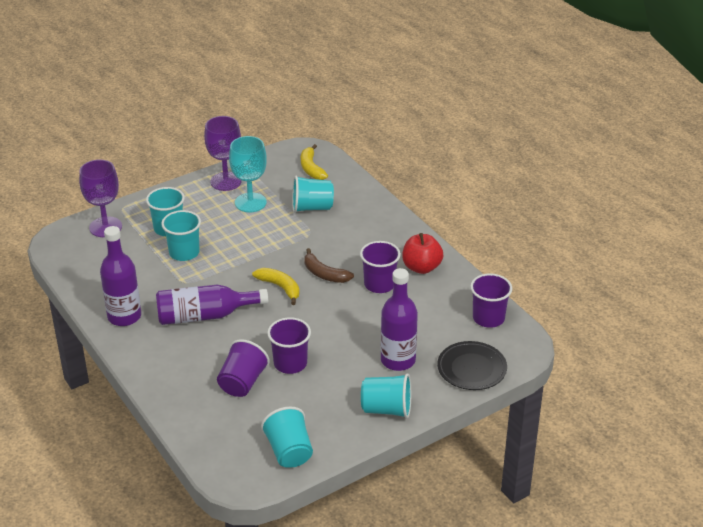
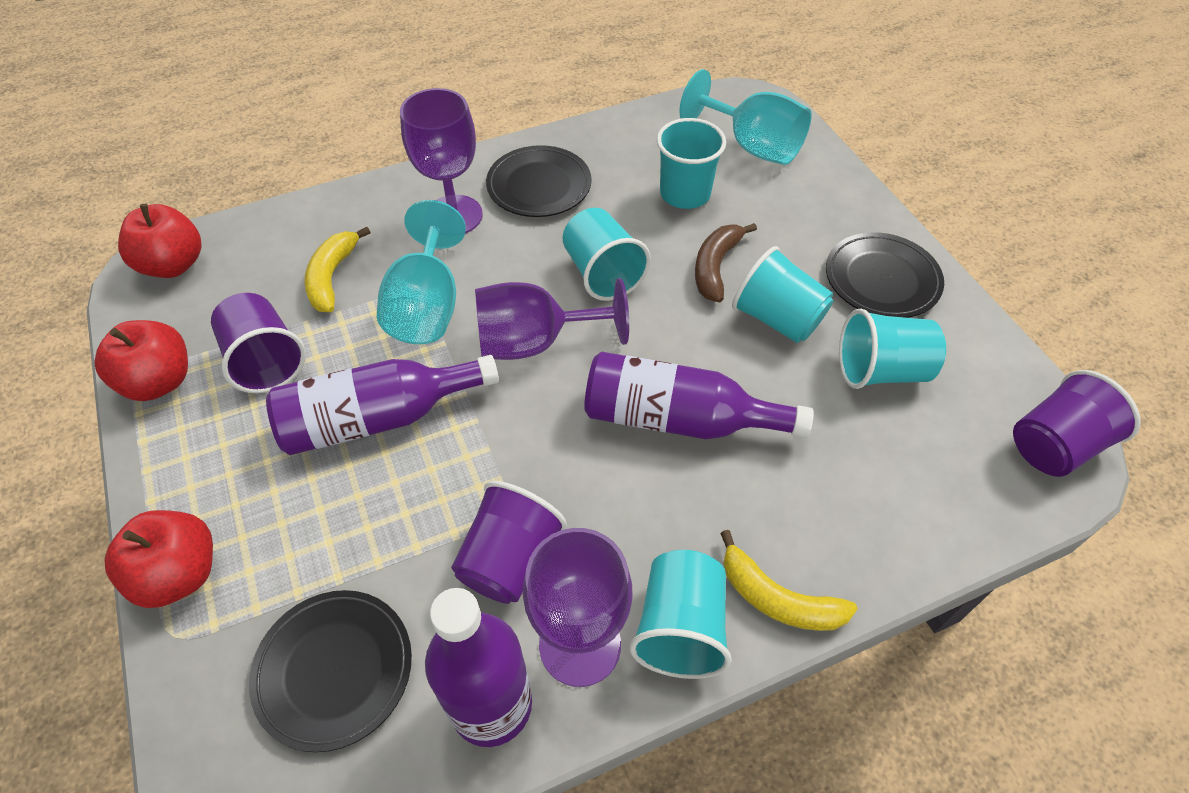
black plate: [437,341,507,390] = 1 -> [249,590,412,752] [486,145,592,217] [826,232,944,318] = 3
purple cup: [217,339,270,397] [267,317,311,374] [360,241,401,293] [470,273,512,328] = 4 -> [211,293,306,393] [451,481,567,604] [1013,370,1141,477] = 3
purple goblet: [79,160,122,237] [204,116,242,191] = 2 -> [400,88,483,234] [475,278,629,360] [523,528,632,687] = 3
red apple: [402,233,443,274] = 1 -> [94,320,188,401] [104,510,213,608] [118,204,201,278] = 3
turquoise goblet: [229,136,267,212] = 1 -> [377,200,466,344] [679,69,812,165] = 2

